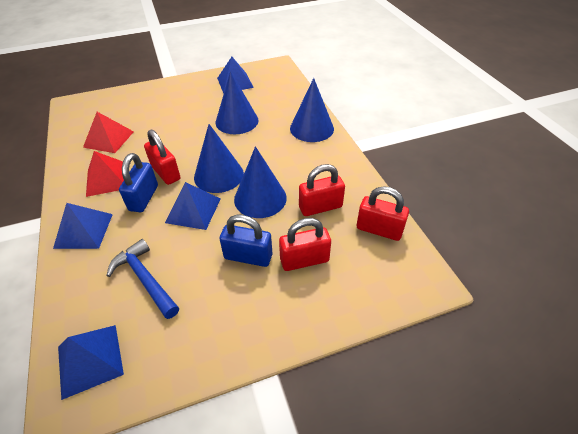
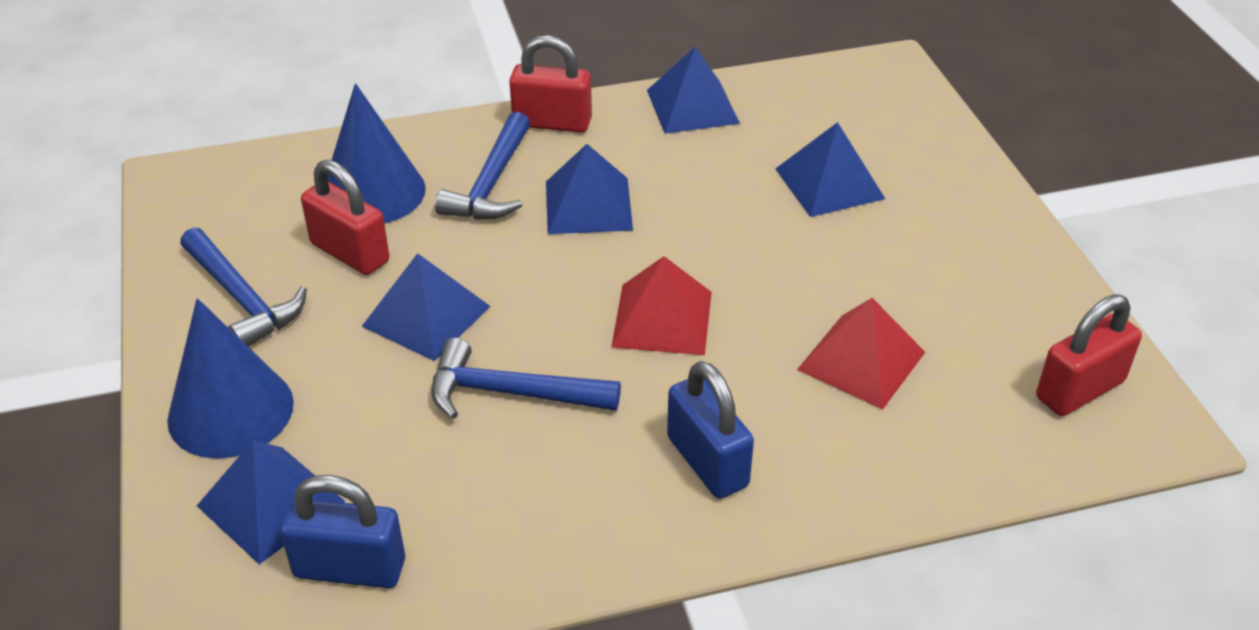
blue cone: [194,124,244,193] [216,71,258,134] [234,146,287,218] [290,78,334,142] = 4 -> [167,298,294,459] [327,83,426,224] = 2
blue hammer: [106,239,179,319] = 1 -> [180,227,307,347] [431,338,621,419] [435,112,530,219] = 3
blue pyramid: [53,203,113,249] [58,325,124,400] [165,182,221,230] [217,57,254,93] = 4 -> [197,441,346,564] [361,253,490,361] [546,144,633,234] [647,47,740,134] [776,122,885,217] = 5
red padlock: [144,129,181,185] [279,218,331,271] [299,164,345,216] [357,186,409,241] = 4 -> [301,160,390,275] [509,35,592,133] [1036,294,1142,416] = 3

